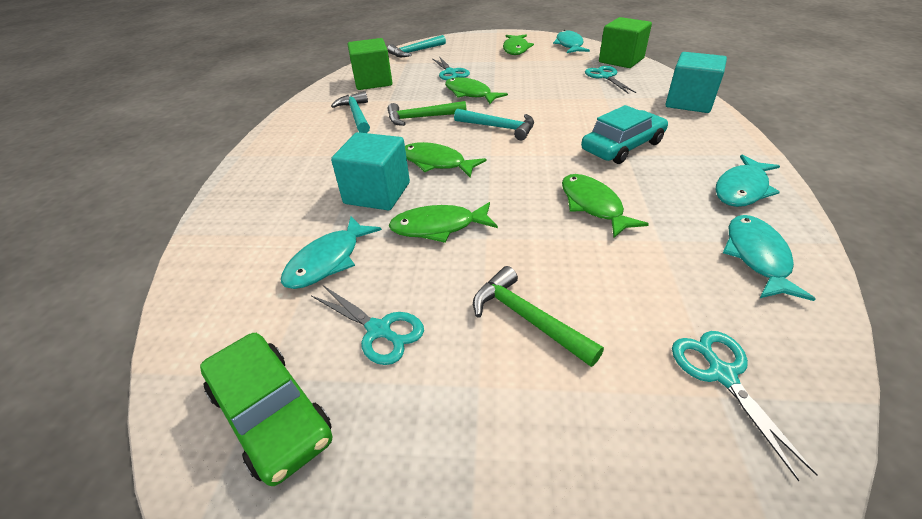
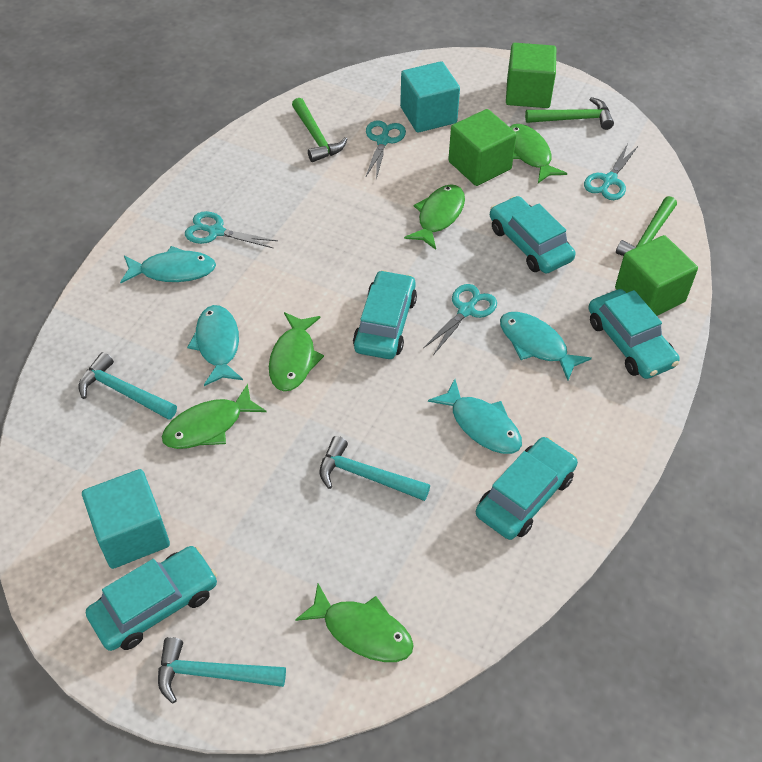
green car: [200,333,332,486] = 1 -> none = 0
green cube: [347,38,392,90] [599,17,652,68] = 2 -> [448,109,517,186] [506,43,556,108] [615,235,698,316] = 3
green hammer: [388,101,466,126] [473,266,604,367] = 2 -> [292,98,347,162] [525,97,614,130] [616,196,677,256] = 3
turquoise car: [581,105,668,164] = 1 -> [86,546,217,651] [353,270,417,359] [476,437,578,540] [490,196,576,274] [588,289,680,379] = 5

